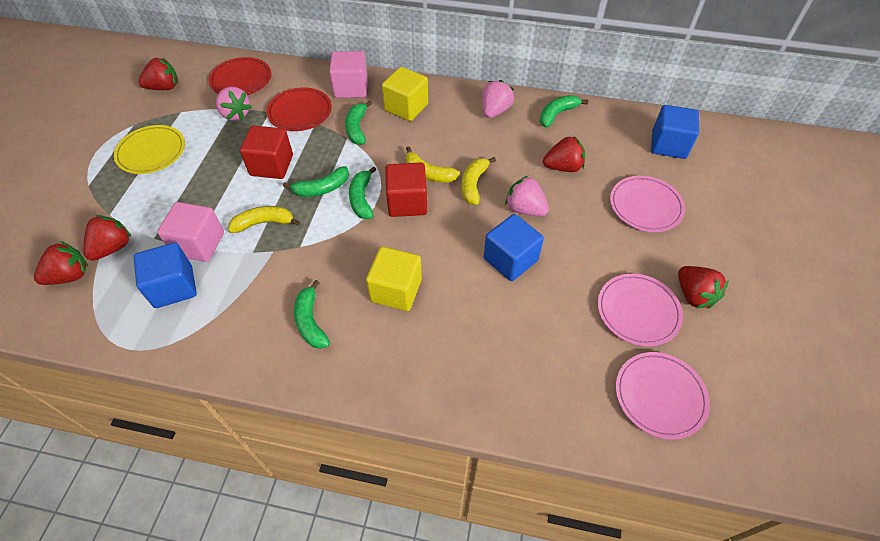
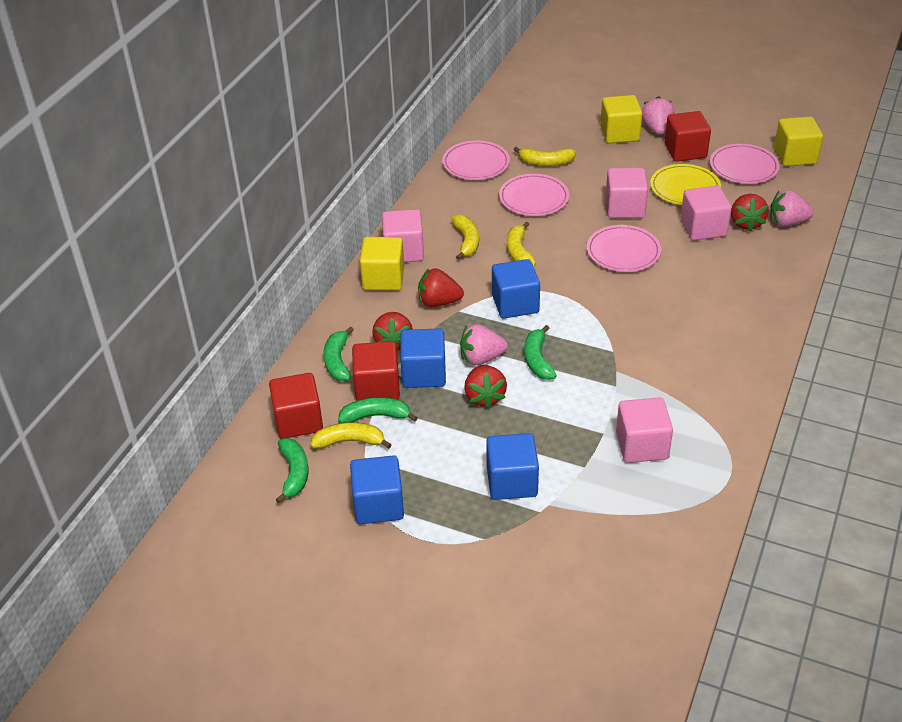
blue cube: [133,242,197,308] [484,214,544,281] [651,105,699,159] = 3 -> [350,455,404,524] [400,328,446,388] [486,433,539,500] [492,259,540,319] = 4
green banana: [283,166,349,197] [294,280,330,349] [345,101,372,145] [349,166,376,219] [540,95,588,128] = 5 -> [276,438,308,504] [323,327,354,381] [338,397,418,423] [524,325,557,380] = 4
pink cube: [157,202,224,262] [329,51,368,98] = 2 -> [382,209,424,262] [606,168,648,218] [616,397,673,463] [680,186,732,240] = 4
pink plate: [598,274,683,346] [610,176,685,232] [616,352,710,440] = 3 -> [442,141,510,180] [499,174,569,216] [587,225,661,272] [710,144,780,184] = 4
red cube: [240,126,293,179] [385,162,427,217] = 2 -> [269,373,323,439] [352,341,400,401] [665,111,711,162] = 3
red plate: [209,57,271,95] [267,87,332,131] = 2 -> none = 0
red strawberry: [34,241,88,285] [83,215,131,261] [138,57,178,90] [543,136,585,172] [678,266,729,309] = 5 -> [372,312,413,350] [418,268,464,307] [464,365,507,409] [731,194,769,232] = 4
yellow banana: [228,206,300,233] [406,146,460,183] [461,157,496,205] = 3 -> [310,422,392,449] [451,214,479,260] [507,221,536,266] [514,147,576,166] = 4
yellow cube: [366,247,422,311] [382,67,428,121] = 2 -> [360,237,404,290] [600,95,642,143] [774,116,823,166] = 3

